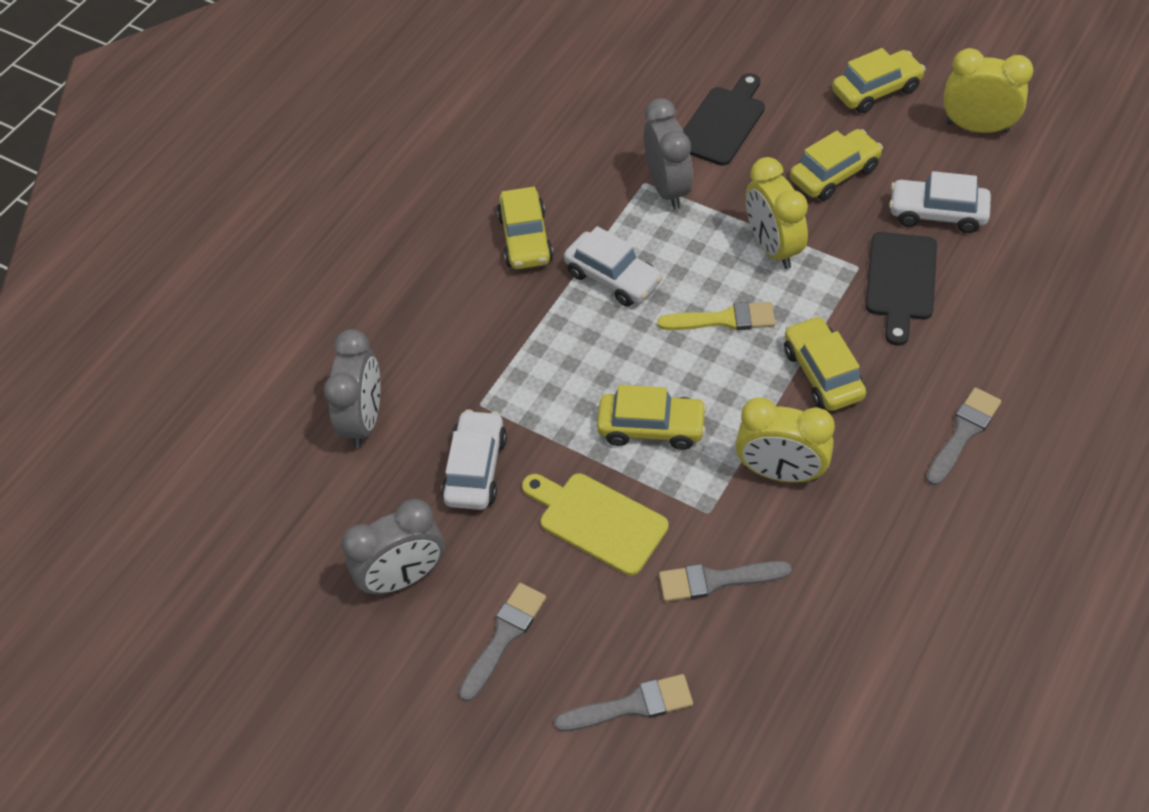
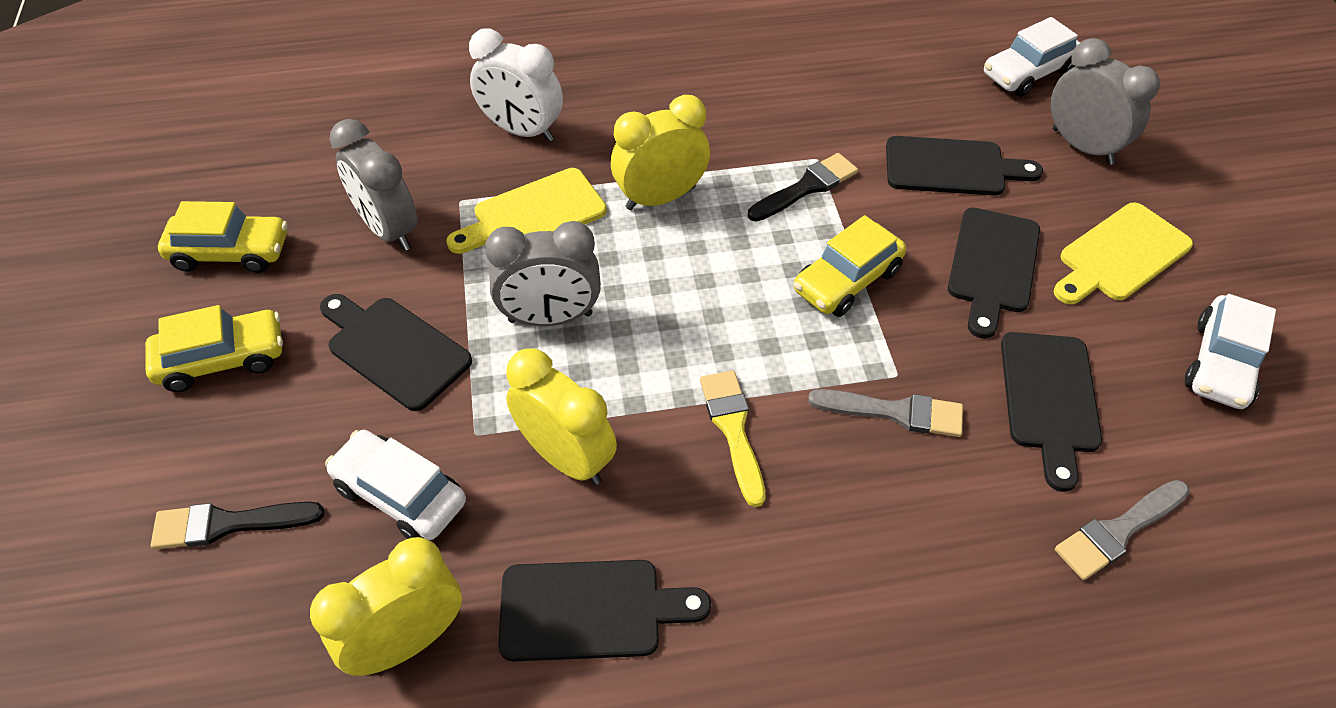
black brush: none = 0 -> [151,502,325,549] [748,153,858,222] = 2
black cutting board: [683,73,765,166] [865,232,937,346] = 2 -> [320,294,472,411] [498,560,711,661] [886,136,1043,196] [948,208,1040,339] [1001,332,1102,492] = 5
grey brush: [459,583,546,702] [554,674,693,732] [659,561,792,602] [926,388,1001,486] = 4 -> [808,389,963,437] [1055,480,1190,580] = 2
white clock: none = 0 -> [469,28,563,142] = 1
yellow car: [497,187,553,269] [597,385,707,450] [784,316,866,411] [790,129,883,201] [832,48,926,113] = 5 -> [145,305,283,392] [158,201,288,273] [793,215,906,317] = 3
yellow cutting board: [522,473,669,576] = 1 -> [446,168,607,254] [1054,203,1193,304] = 2

